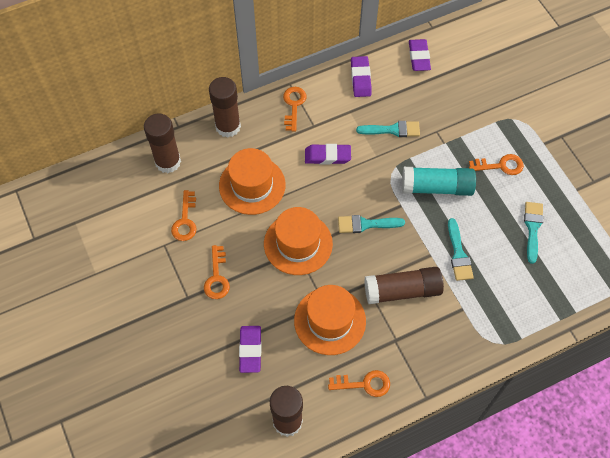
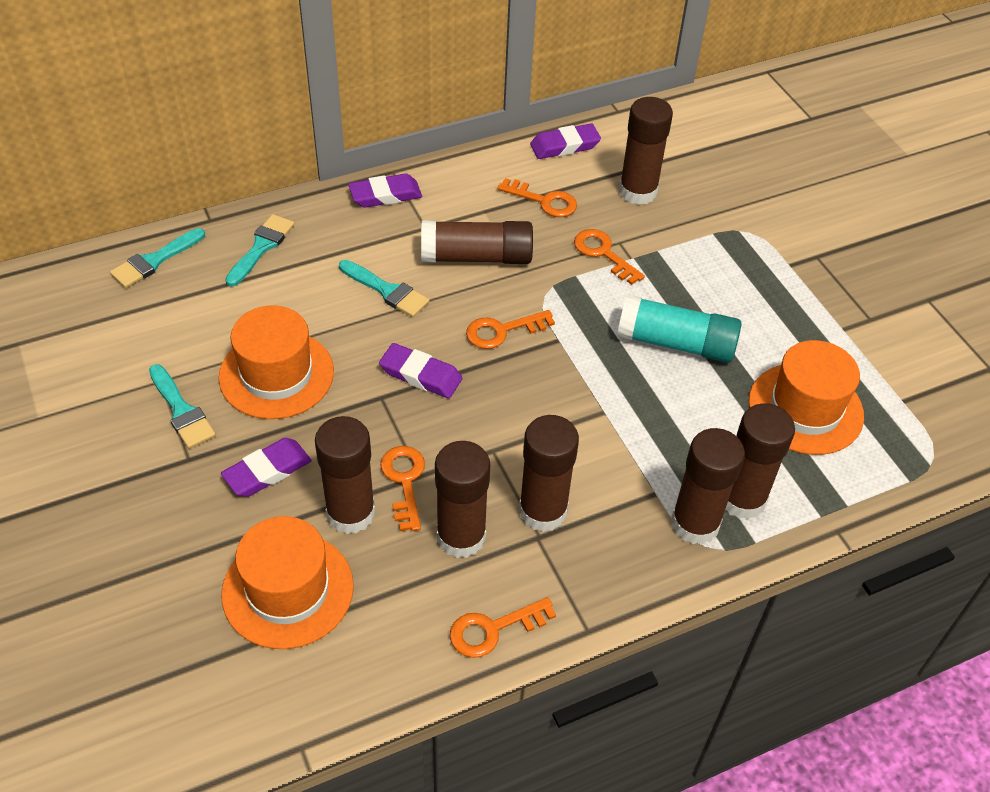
brown glue stick: [144,113,181,173] [209,77,241,138] [270,386,303,437] [364,267,444,304] = 4 -> [315,416,375,534] [421,220,533,264] [435,441,490,558] [519,415,579,532] [619,97,673,205] [671,428,745,544] [725,403,795,519] = 7

